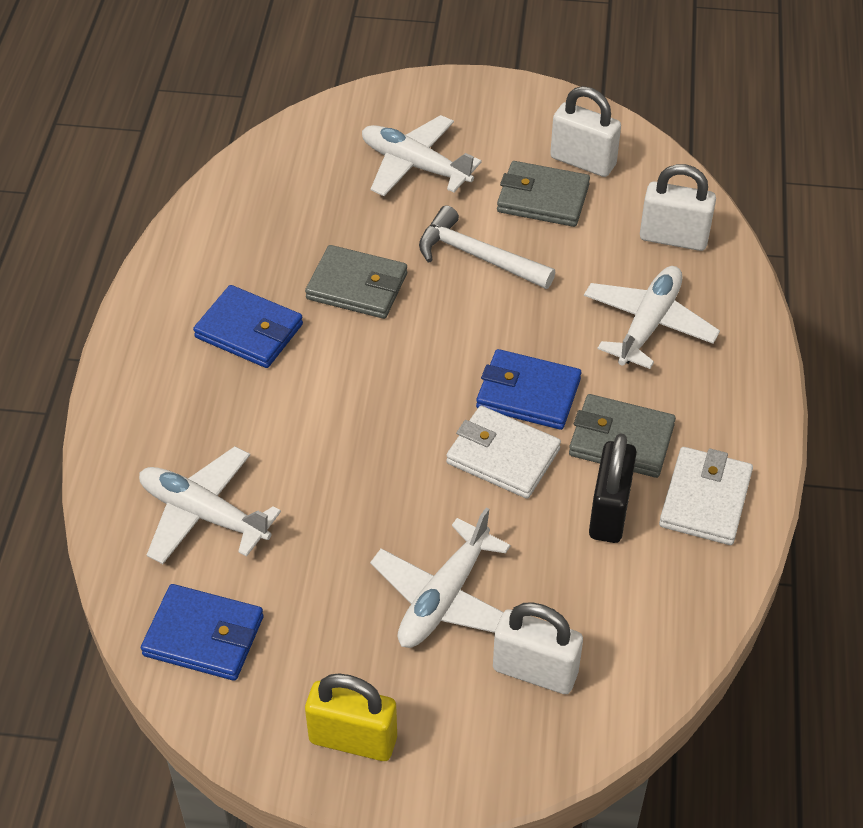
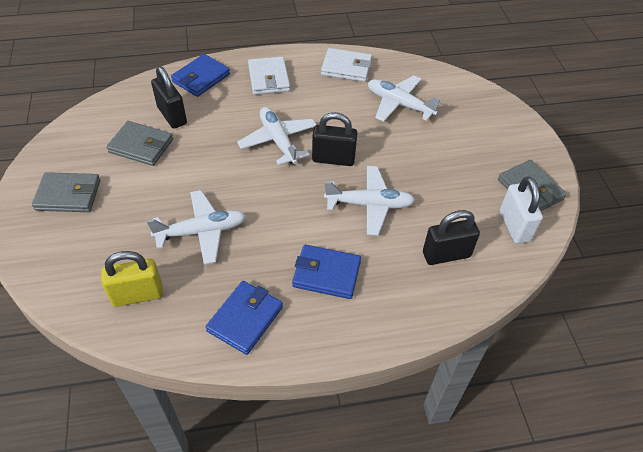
black padlock: [589,433,637,543] = 1 -> [151,66,187,129] [312,112,358,166] [423,210,480,265] = 3
white hammer: [419,206,555,289] = 1 -> none = 0
white padlock: [493,602,583,694] [550,86,621,177] [640,164,716,251] = 3 -> [500,177,543,244] = 1

